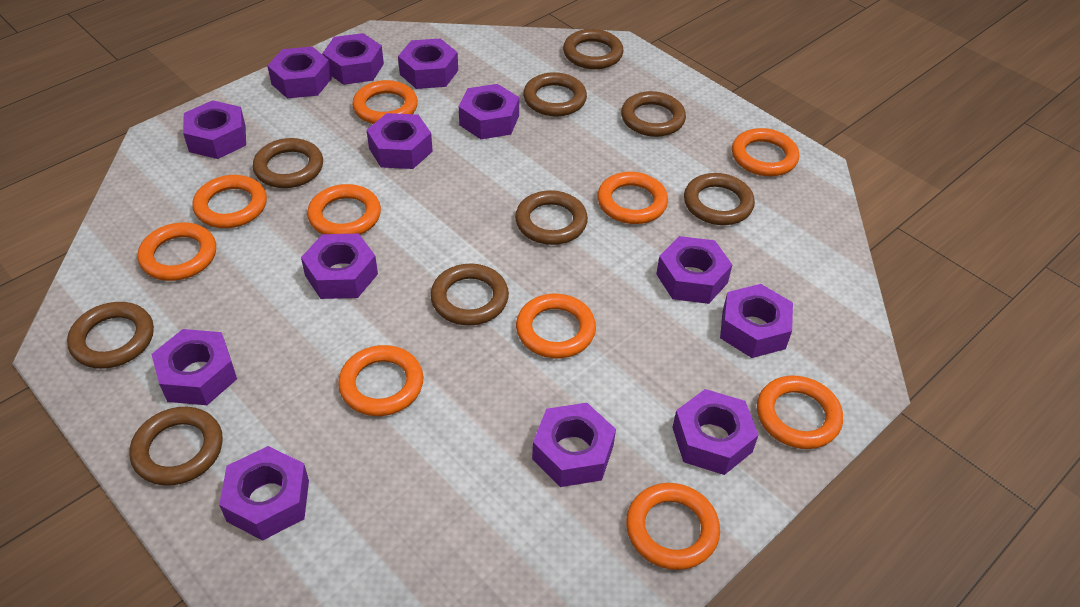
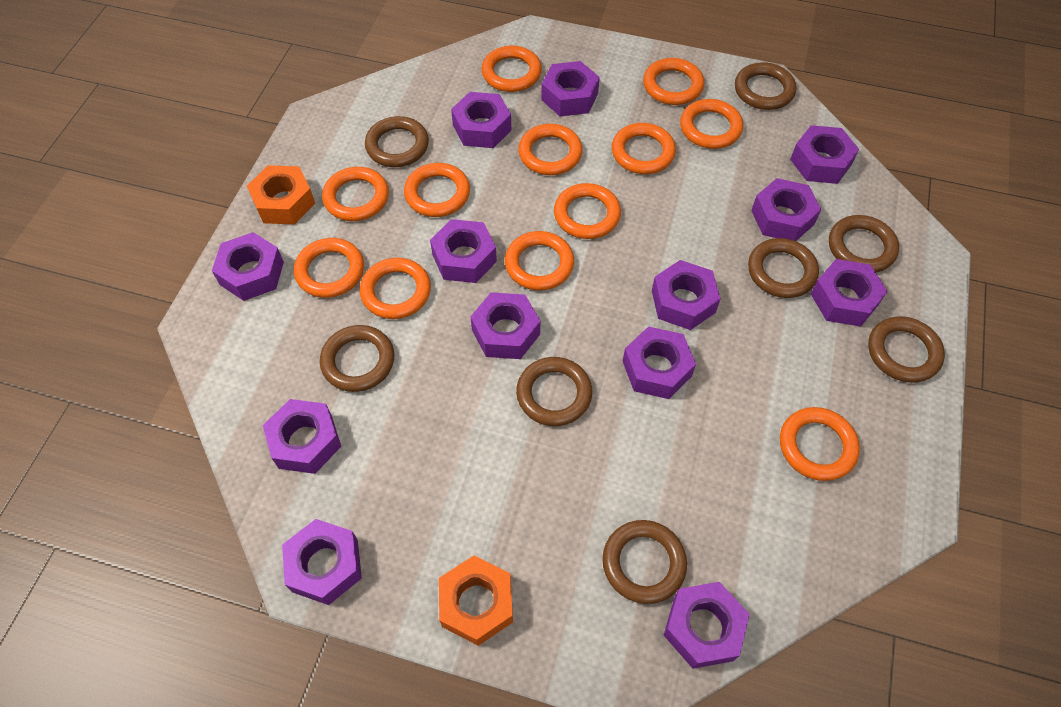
brown ring: [67,302,154,369] [130,407,223,486] [253,138,323,188] [430,264,509,326] [515,190,588,245] [523,72,587,116] [563,29,623,69] [621,91,686,137] [684,173,755,225] = 9 -> [320,325,394,392] [365,116,429,167] [516,357,592,426] [602,520,687,604] [735,62,796,110] [748,238,819,298] [829,215,899,272] [868,316,945,383] = 8
orange nut: none = 0 -> [247,165,315,225] [439,556,513,646] = 2
orange ring: [138,222,216,281] [193,175,267,228] [307,184,381,235] [338,345,423,416] [352,80,418,124] [516,294,596,358] [597,172,668,224] [626,483,720,570] [732,128,799,176] [757,376,843,449] = 10 -> [294,238,364,298] [322,167,389,221] [360,258,431,319] [404,163,470,217] [481,46,542,92] [505,231,574,290] [518,124,583,175] [554,183,621,239] [612,123,676,174] [643,58,704,105] [680,99,743,149] [780,407,860,481] = 12

